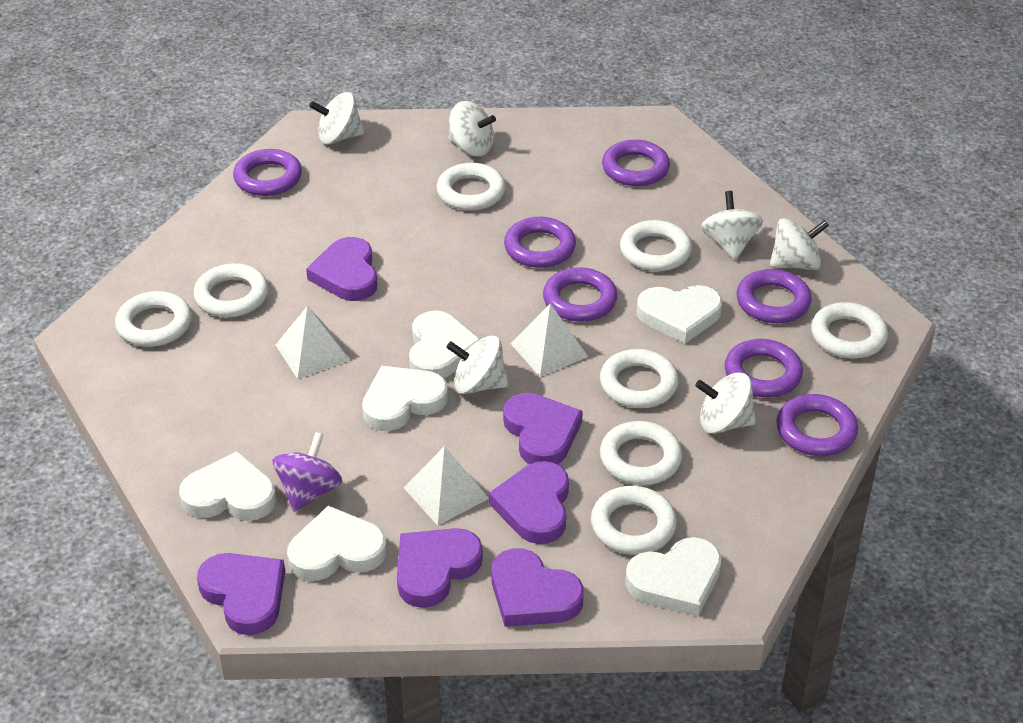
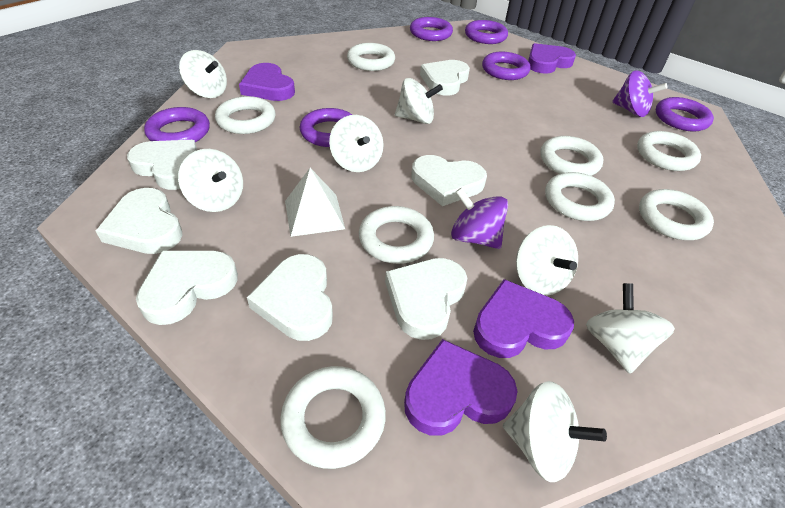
purple heart: [197,553,285,635] [306,237,378,301] [397,528,483,608] [489,461,569,544] [491,548,584,627] [503,393,583,464] = 6 -> [239,63,295,101] [404,339,517,436] [473,279,574,358] [528,43,576,74] = 4
purple ring: [233,149,302,196] [504,217,576,268] [543,267,618,322] [602,140,670,186] [724,339,803,397] [737,269,812,323] [776,394,858,456] = 7 -> [144,107,210,142] [299,108,352,147] [410,17,453,41] [465,20,508,44] [482,51,531,80] [656,97,714,131] = 6
purple spinning top: [272,432,342,512] = 1 -> [451,188,508,249] [612,70,667,117] = 2
white heart: [179,451,276,521] [287,505,387,581] [362,366,448,431] [409,310,480,378] [625,537,722,616] [636,285,722,344] = 6 -> [96,188,183,254] [127,140,197,190] [136,251,238,325] [247,254,333,341] [385,258,467,340] [411,155,487,206] [420,60,470,96] = 7
white pyramid: [276,306,350,379] [404,446,489,526] [511,304,588,377] = 3 -> [285,168,345,237] = 1
white spinning top: [309,92,365,145] [446,336,509,394] [448,101,496,156] [695,373,756,434] [701,191,763,260] [770,218,829,270] = 6 -> [178,149,243,212] [179,50,227,98] [329,115,384,172] [395,78,443,124] [503,381,607,482] [516,225,578,296] [586,283,675,374] = 7

